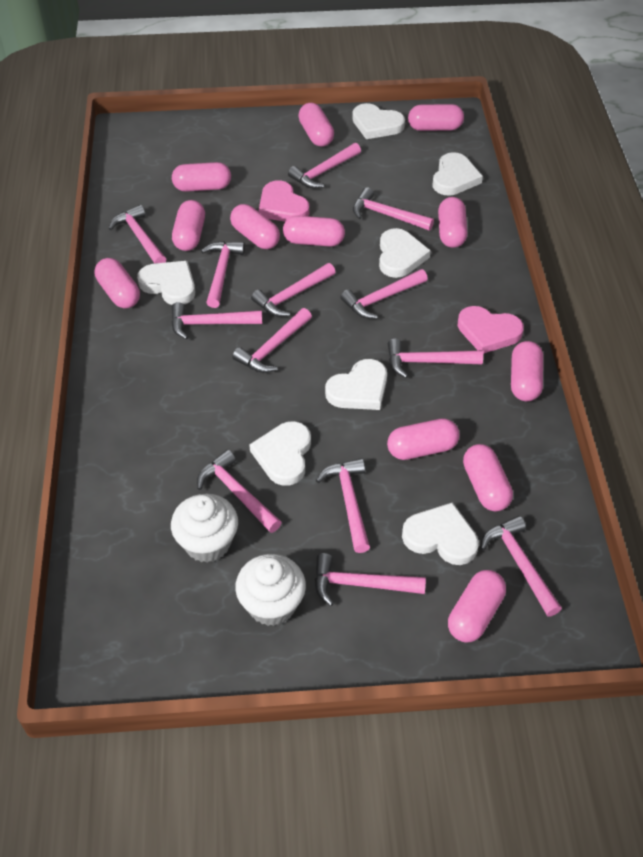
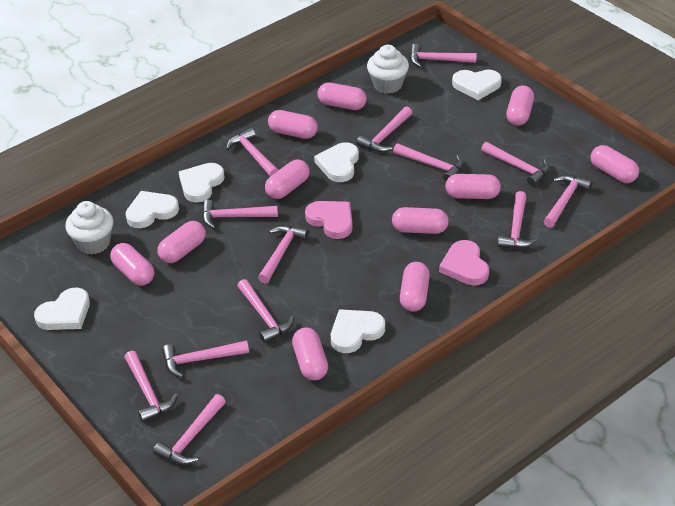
pink capsule: [95,258,140,309] [172,162,231,192] [172,200,205,251] [230,204,280,249] [283,216,345,247] [298,103,334,147] [387,418,460,460] [408,104,464,131] [438,197,468,248] [448,570,506,642] [463,444,513,511] [511,341,543,401] = 12 -> [110,243,154,286] [158,221,206,263] [265,159,310,199] [268,110,318,139] [292,328,328,381] [317,82,367,110] [392,207,449,234] [400,262,430,312] [445,174,501,199] [506,85,534,126] [591,145,639,183] = 11
white heart: [137,261,195,305] [249,421,311,486] [325,359,387,410] [352,103,405,139] [379,228,431,278] [402,502,479,565] [433,152,483,196] = 7 -> [34,287,90,330] [125,191,179,228] [179,163,225,203] [314,142,359,182] [331,309,385,353] [452,69,502,100] = 6

